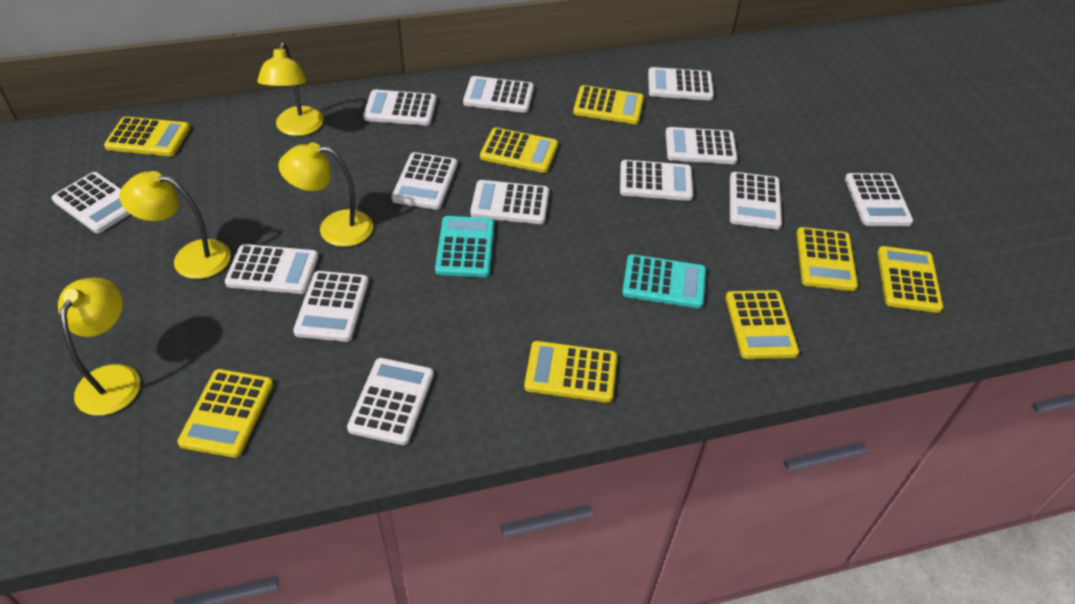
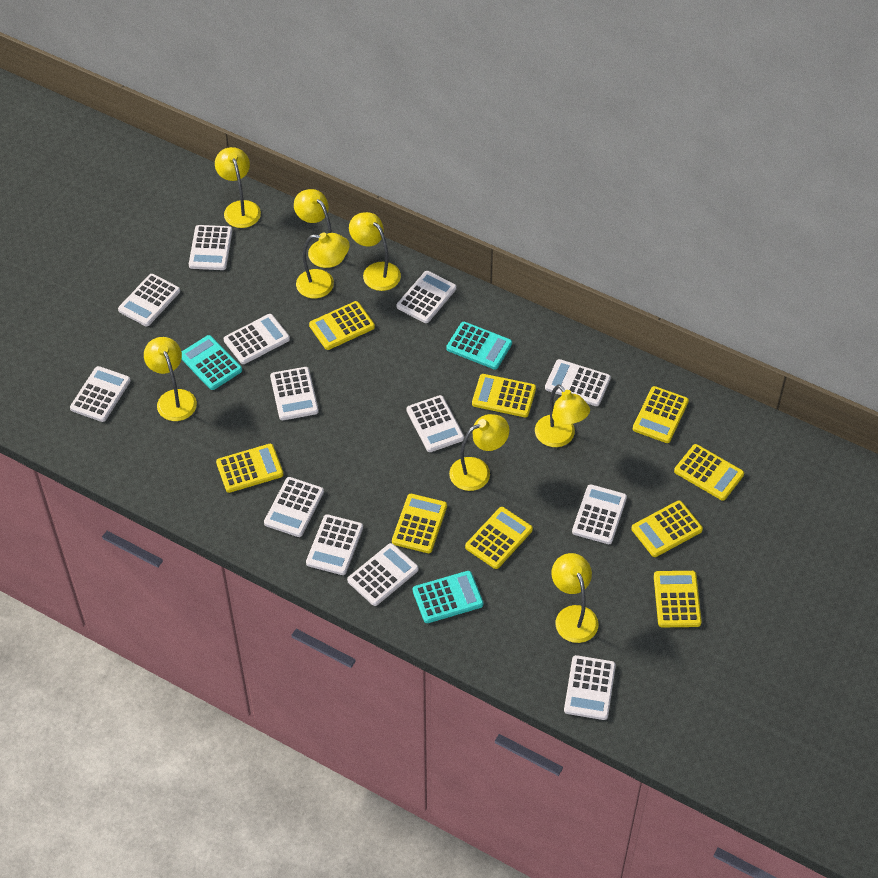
turquoise calculator: [435,216,494,277] [622,254,706,308] = 2 -> [181,335,242,390] [413,571,483,623] [446,322,512,370] = 3
yellow calculator: [104,117,190,156] [177,369,273,458] [480,128,558,173] [524,341,617,403] [573,85,644,124] [726,290,799,359] [797,227,858,291] [877,246,943,313] = 8 -> [216,444,284,493] [309,301,375,350] [392,494,447,553] [465,507,533,569] [472,374,536,417] [631,500,703,557] [633,386,689,443] [654,571,702,627] [674,444,744,501] = 9
yellow lamp: [58,278,140,416] [119,171,231,279] [257,43,323,136] [278,142,373,247] = 4 -> [144,337,197,421] [215,147,261,228] [294,189,345,268] [296,233,350,298] [349,212,401,291] [449,414,509,491] [535,385,590,447] [552,553,598,643] = 8

